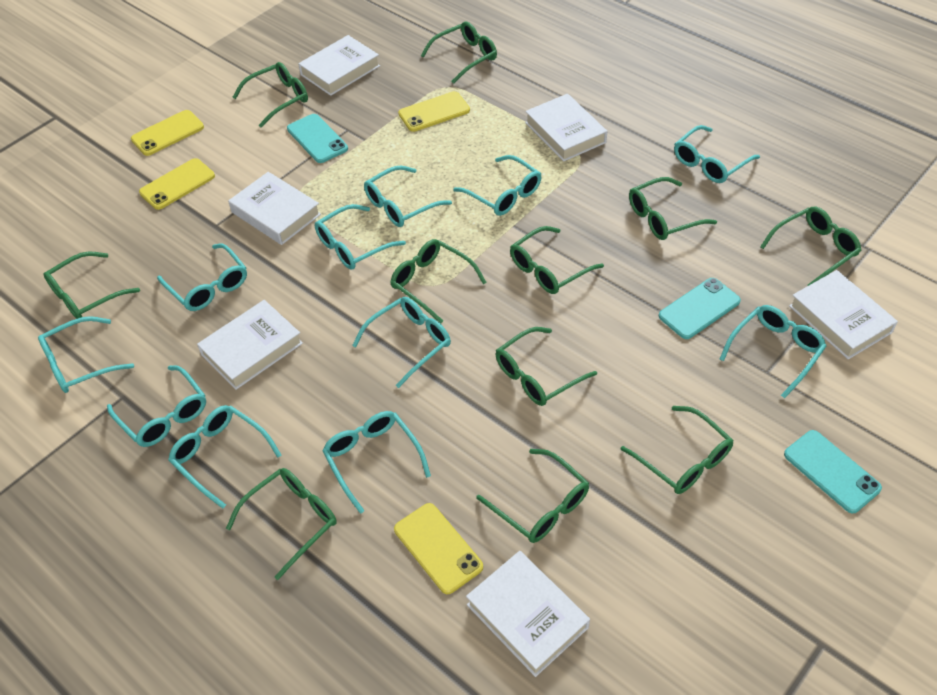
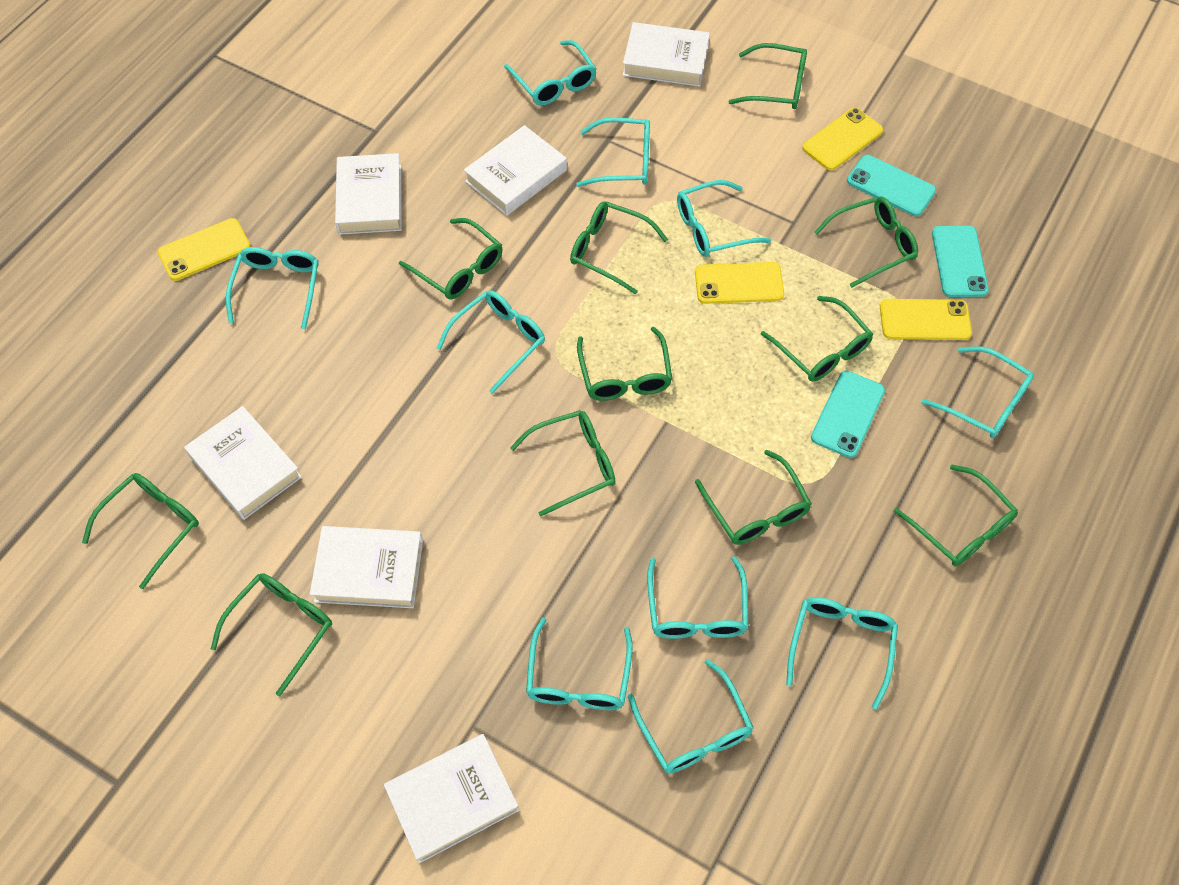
turquoise glasses: [38,316,134,393] [107,365,206,447] [157,244,247,311] [168,405,281,509] [315,204,406,269] [322,411,431,514] [352,297,451,388] [364,165,452,227] [453,155,541,216] [674,125,760,183] [720,305,826,399] = 11 -> [226,247,319,329] [437,290,545,394] [504,40,597,105] [526,617,633,710] [576,117,650,187] [628,659,754,774] [647,556,748,639] [677,180,771,257] [786,597,898,710] [922,347,1034,438] = 10

